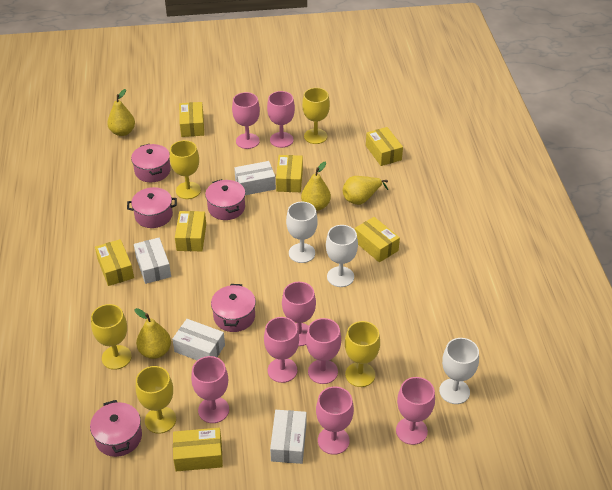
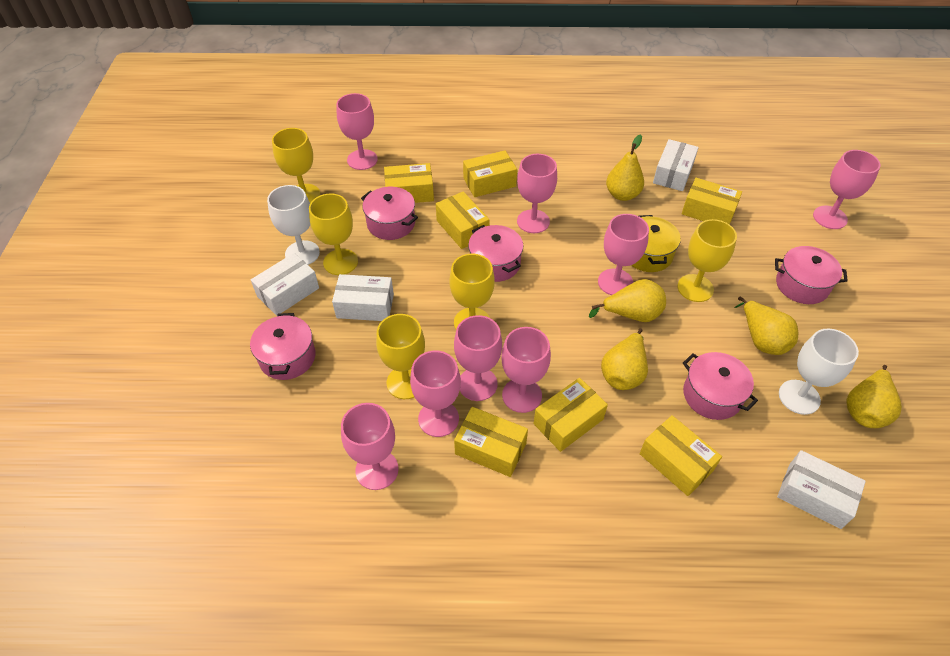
white goblet: [286,202,318,263] [326,225,358,287] [439,338,479,404] = 3 -> [267,185,320,265] [779,329,859,415] = 2
yellow pear: [107,89,135,136] [135,308,171,359] [301,162,331,211] [343,176,388,205] = 4 -> [589,279,666,322] [601,328,648,390] [606,134,644,201] [734,296,798,355] [846,365,902,428] = 5
yellow pot: none = 0 -> [631,215,681,272] = 1

